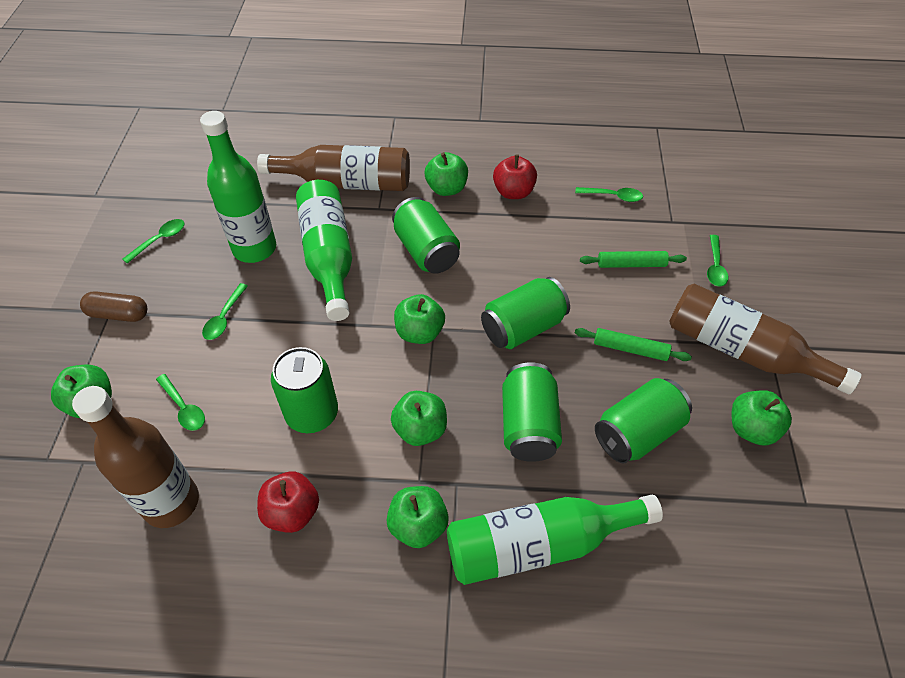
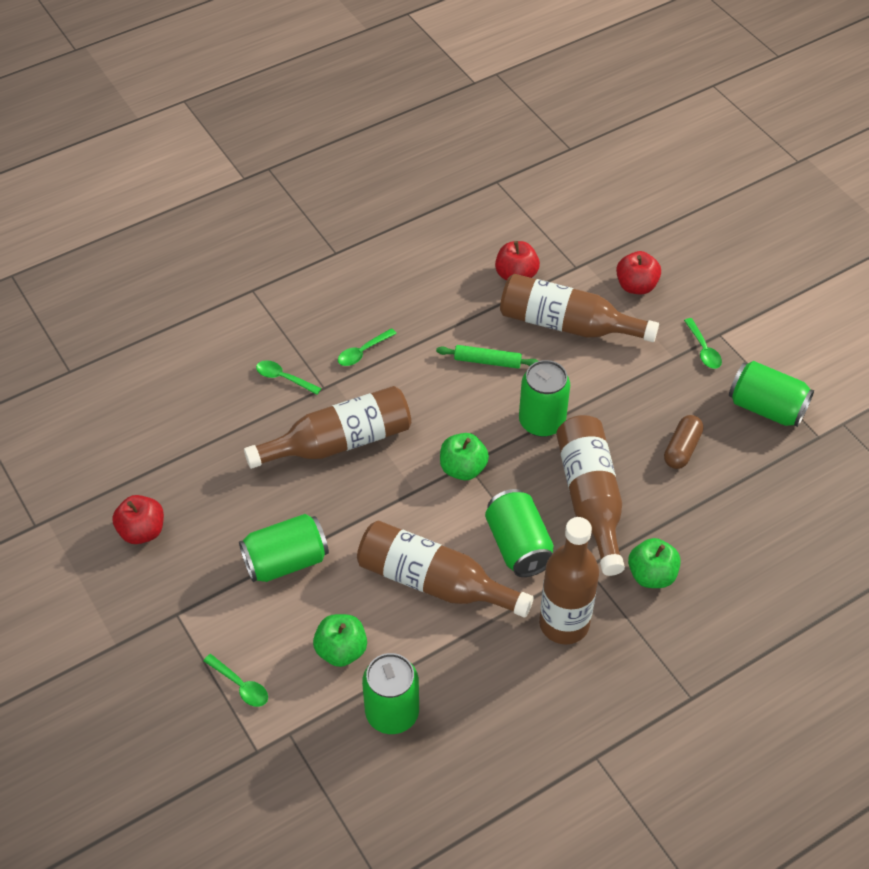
brown bottle: [72,386,199,528] [257,145,410,191] [669,284,861,395] = 3 -> [244,386,411,469] [357,520,534,618] [500,274,659,342] [539,517,599,645] [556,415,625,576] = 5
green apple: [51,365,112,418] [386,486,449,548] [391,391,447,446] [394,294,445,344] [425,152,468,196] [732,390,792,446] = 6 -> [313,614,367,667] [440,433,489,480] [628,538,681,588] = 3
green bottle: [200,111,276,263] [296,180,352,321] [447,495,663,585] = 3 -> none = 0
green rolling pin: [575,328,692,361] [580,251,687,268] = 2 -> [436,345,538,369] = 1
green spoon: [123,219,185,264] [156,374,205,431] [202,283,248,340] [575,187,643,202] [707,235,728,286] = 5 -> [204,654,268,707] [256,360,321,395] [338,328,397,366] [684,318,722,369] = 4
red apple: [257,472,319,533] [493,154,537,199] = 2 -> [112,495,164,544] [495,241,540,281] [616,251,661,294] = 3

